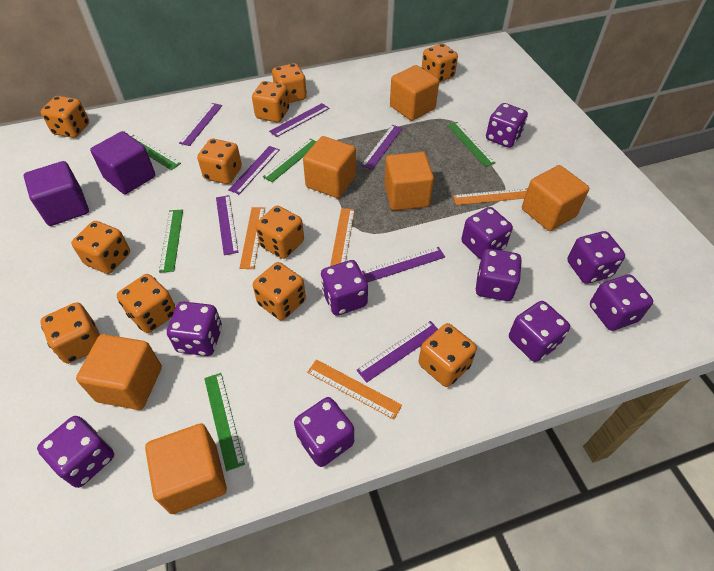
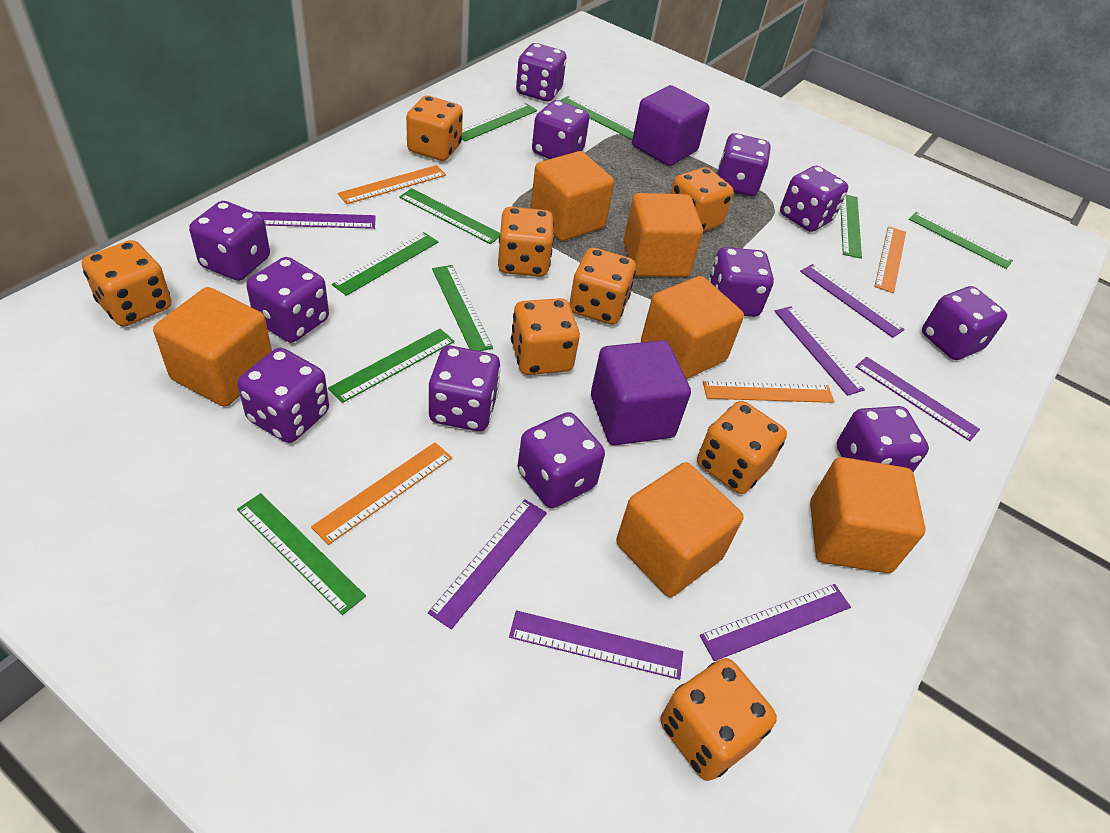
green ruler: [131,135,181,170] [159,210,183,273] [204,373,245,471] [263,138,317,182] [447,122,496,167] = 5 -> [237,493,366,615] [328,329,455,403] [332,232,438,296] [399,188,500,244] [432,265,493,351] [462,103,537,142] [559,96,634,140] [841,195,862,259] [909,212,1013,269] = 9
orange dice: [40,302,100,364] [41,96,89,138] [71,221,130,274] [117,274,176,333] [197,139,242,184] [252,81,289,122] [253,262,306,320] [255,206,304,259] [272,63,307,103] [418,323,477,387] [422,43,458,83] = 11 -> [82,240,172,327] [406,96,463,161] [498,207,554,277] [511,298,580,375] [569,248,636,325] [661,658,777,781] [670,167,734,232] [697,401,787,494] = 8
purple dice: [37,416,114,488] [167,302,222,356] [294,397,354,467] [321,260,368,316] [461,207,513,259] [476,249,522,301] [486,103,528,148] [509,301,570,362] [567,231,625,284] [590,274,653,331] = 10 -> [189,201,270,281] [237,348,329,443] [246,257,329,343] [429,345,501,431] [516,43,566,102] [517,412,605,508] [532,100,589,159] [708,247,774,317] [717,133,771,196] [780,166,848,232] [837,406,929,472] [922,286,1007,360] = 12

